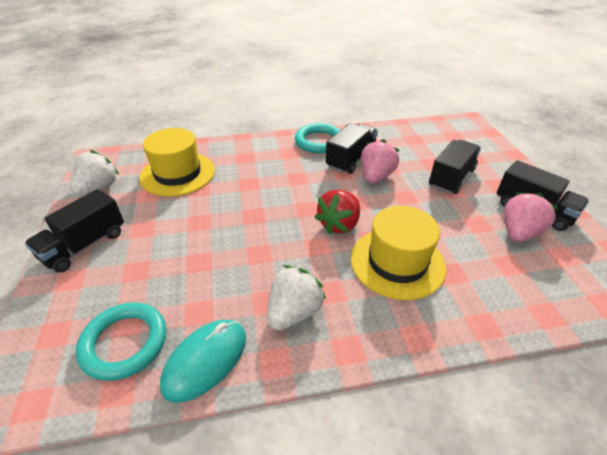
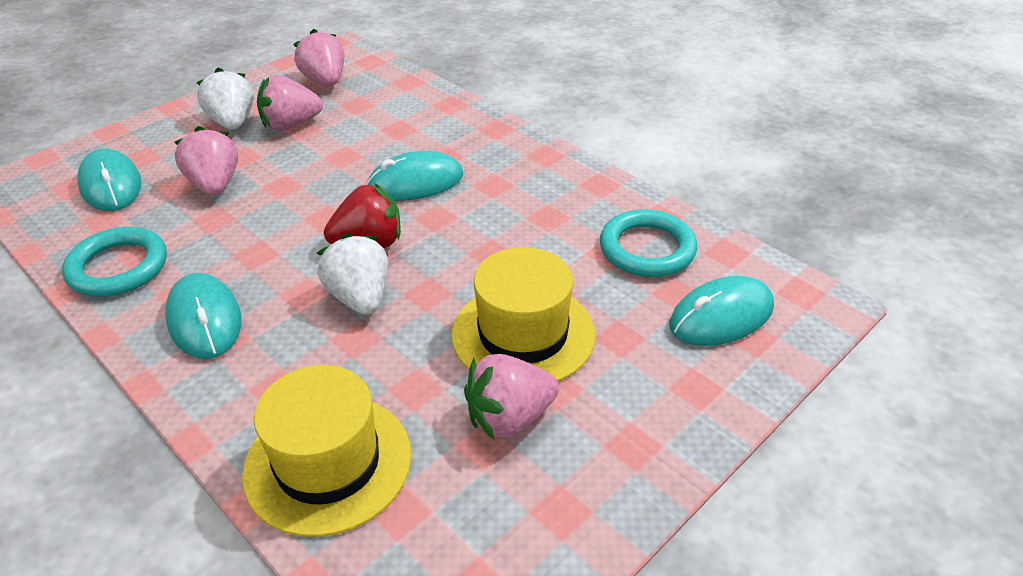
black truck: [25,189,124,273] [326,123,378,174] [429,140,481,194] [497,160,589,231] = 4 -> none = 0
pink strawberry: [361,139,400,184] [504,192,558,242] = 2 -> [174,126,238,195] [257,75,323,131] [293,29,345,86] [464,354,559,440] = 4
turquoise mouse: [160,320,246,403] = 1 -> [77,148,142,211] [165,273,242,359] [367,151,463,201] [669,276,774,346] = 4

